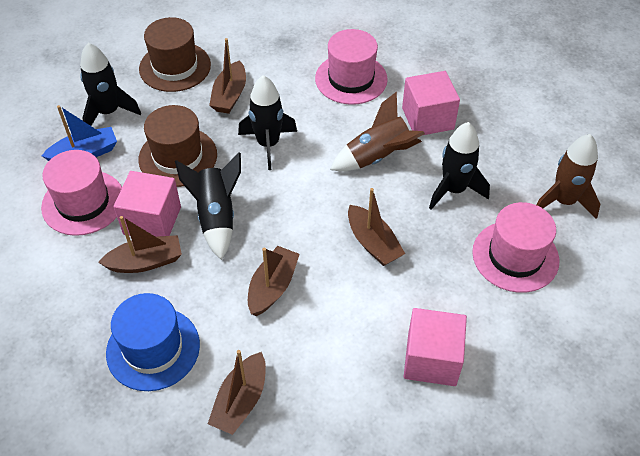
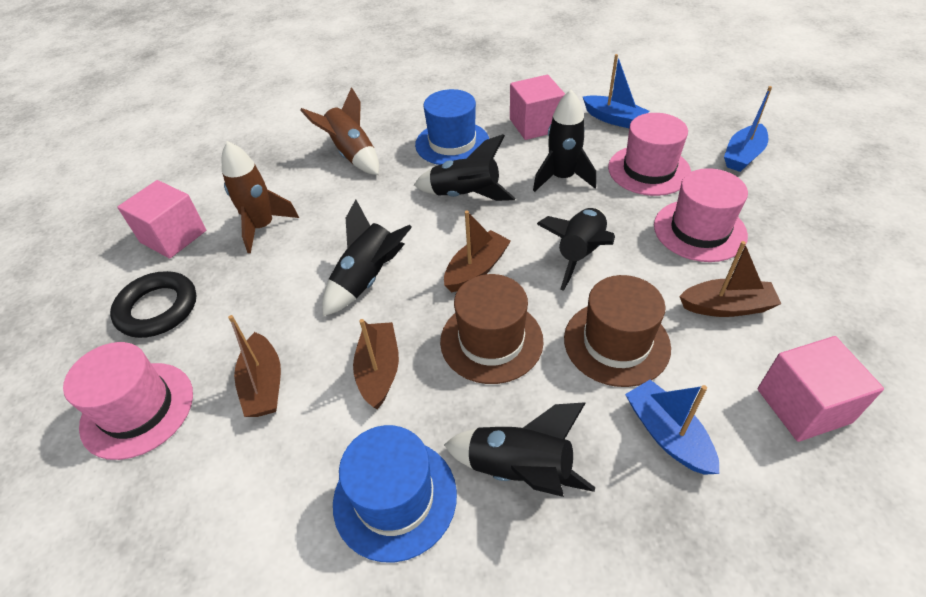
black ring: none = 0 -> [110,271,196,338] = 1
black rocket: [80,43,141,126] [175,152,241,260] [238,75,297,170] [429,122,490,210] = 4 -> [322,200,412,316] [414,134,515,201] [444,402,595,497] [533,90,596,192] [537,208,615,291] = 5
blue boat: [42,105,117,161] = 1 -> [583,54,649,128] [625,380,719,475] [724,86,772,172] = 3
blue hat: [106,293,200,391] = 1 -> [333,425,457,562] [415,89,489,165] = 2
brown boat: [98,216,182,273] [208,350,266,435] [209,38,246,114] [248,246,300,316] [348,188,405,266] = 5 -> [228,315,281,417] [353,319,399,409] [444,211,511,292] [679,241,781,317] = 4

